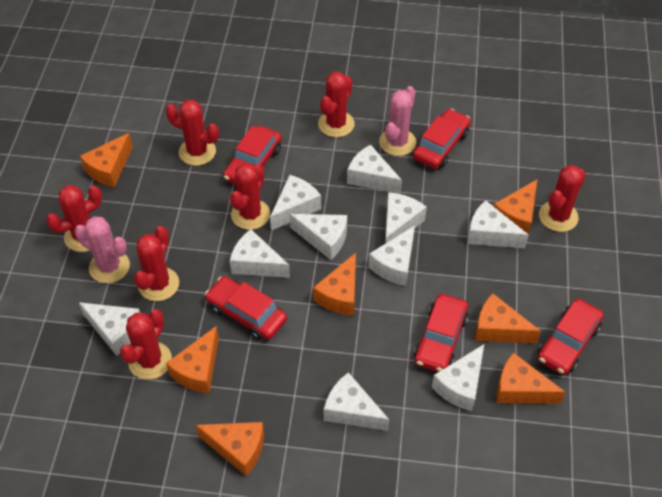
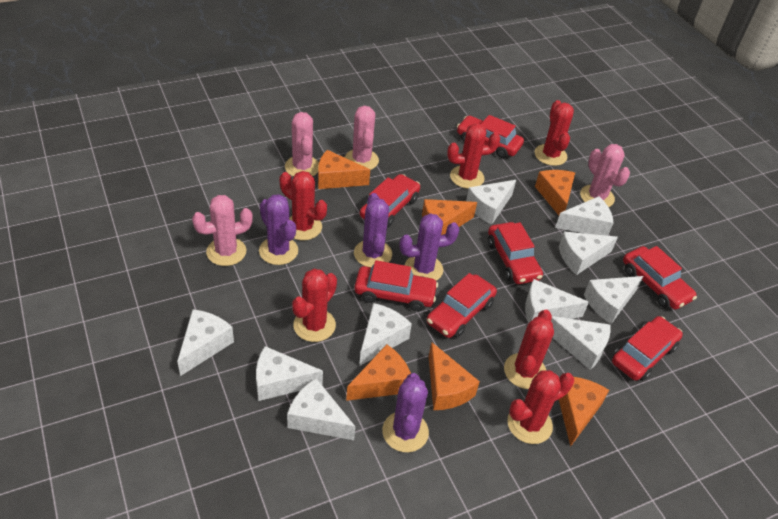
orange cheese: [80,133,133,187] [166,326,219,393] [196,422,264,476] [313,253,356,316] [475,293,541,344] [494,179,538,234] [496,353,566,404] = 7 -> [318,150,370,189] [346,344,411,401] [422,199,477,235] [429,342,480,410] [535,170,575,215] [559,377,609,447] = 6
pink cactus: [75,216,130,284] [379,86,416,156] = 2 -> [192,195,253,266] [285,112,319,177] [345,106,379,170] [580,144,630,207] = 4
purple cactus: none = 0 -> [259,194,298,265] [354,193,392,267] [382,373,429,452] [400,213,459,281] = 4
red cactus: [46,185,102,252] [120,309,172,380] [134,226,179,301] [165,100,219,166] [230,163,270,230] [318,72,355,137] [539,165,586,232] = 7 -> [280,171,327,240] [292,269,337,342] [447,123,500,189] [504,309,554,389] [507,370,574,444] [535,100,574,166] = 6
red car: [205,276,287,340] [223,126,282,184] [413,109,471,169] [414,294,468,372] [537,299,604,375] = 5 -> [354,260,438,311] [360,174,420,228] [427,273,497,338] [457,115,524,158] [488,222,543,284] [612,316,683,381] [623,246,697,310] = 7

